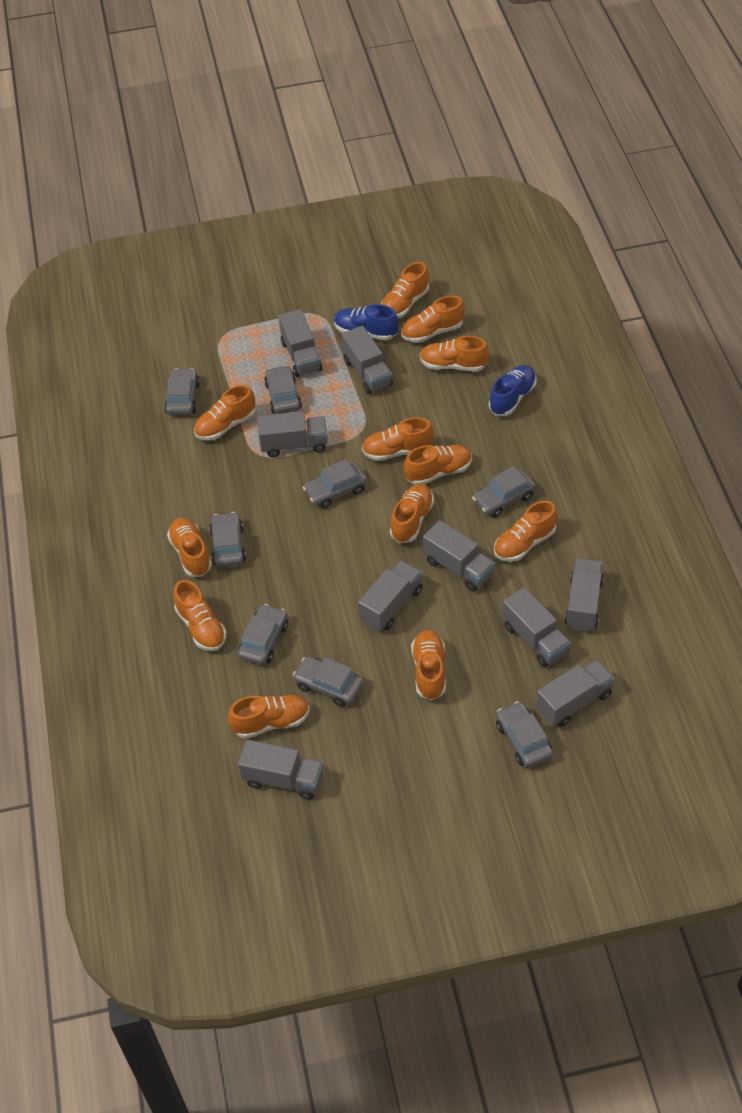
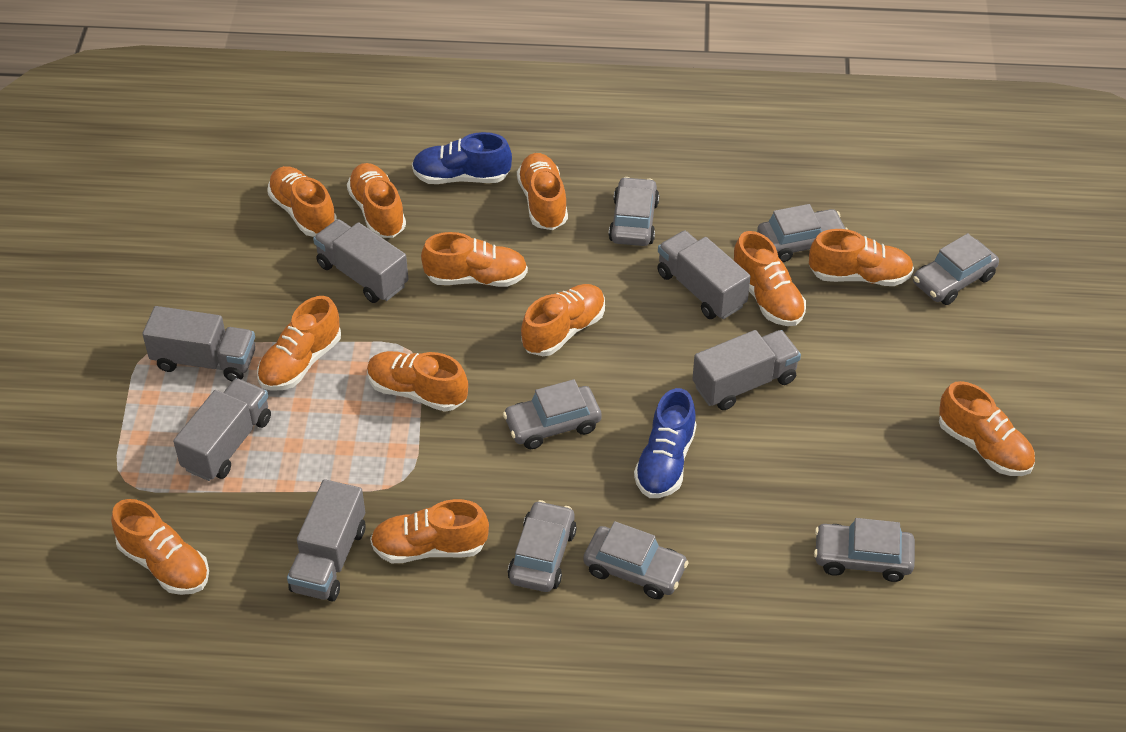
grey car: [164,368,200,415] [209,512,246,567] [238,604,288,665] [264,365,302,414] [293,656,363,707] [303,459,367,508] [472,466,536,517] [496,701,553,768] = 8 -> [503,379,602,449] [508,500,577,592] [583,521,689,599] [609,177,659,246] [757,204,847,262] [814,518,915,582] [913,233,999,305] = 7
grey truck: [238,740,323,800] [257,411,328,457] [279,309,323,377] [341,326,393,394] [358,561,423,631] [423,520,495,592] [502,587,571,667] [536,660,614,727] [565,558,604,632] = 9 -> [142,306,255,381] [173,378,271,481] [287,479,365,601] [313,219,408,303] [657,230,751,319] [692,330,801,410] = 6

